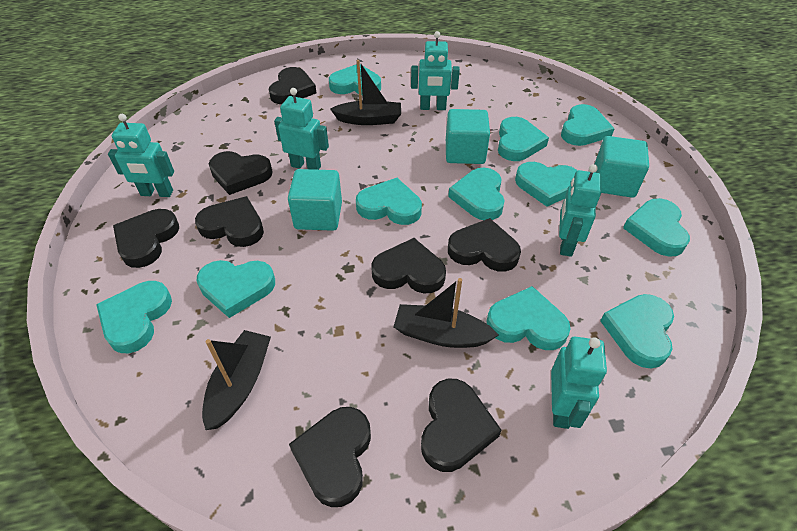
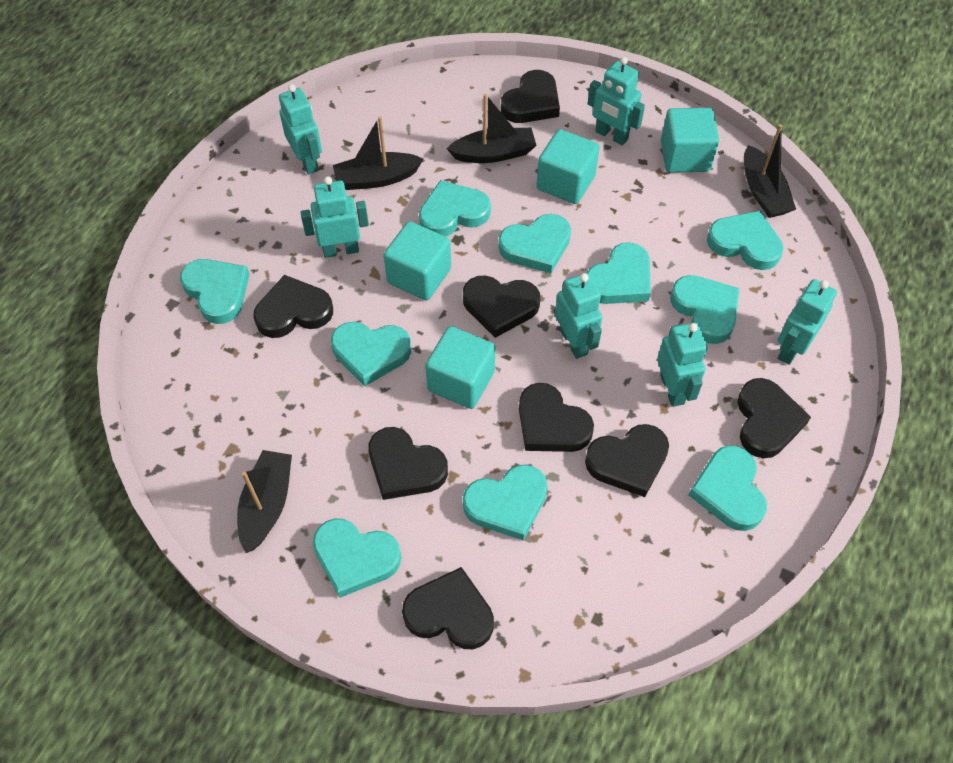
black boat: [202,330,271,430] [330,60,401,125] [394,278,498,348] = 3 -> [237,450,292,553] [333,116,423,190] [447,94,537,163] [744,124,796,218] = 4
turquoise cube: [288,169,342,231] [446,109,490,164] [595,136,649,198] = 3 -> [383,221,451,300] [425,326,495,409] [536,129,600,204] [661,108,719,173] = 4
turquoise heart: [96,281,172,353] [197,260,275,318] [329,64,381,94] [356,178,422,225] [448,168,505,220] [487,286,571,350] [498,117,549,161] [515,162,578,207] [561,104,615,146] [600,294,674,368] [623,198,690,257] = 11 -> [180,259,250,324] [313,518,401,598] [331,322,411,386] [419,180,491,237] [463,465,548,541] [498,214,571,273] [587,242,651,304] [670,275,739,344] [689,445,767,531] [707,211,784,270] = 10
turquoise robot: [108,114,174,197] [274,88,329,170] [411,31,460,110] [551,337,607,429] [559,164,602,257] = 5 -> [279,84,322,175] [300,176,369,258] [555,273,602,359] [588,57,645,145] [657,323,707,407] [778,279,837,365] = 6

